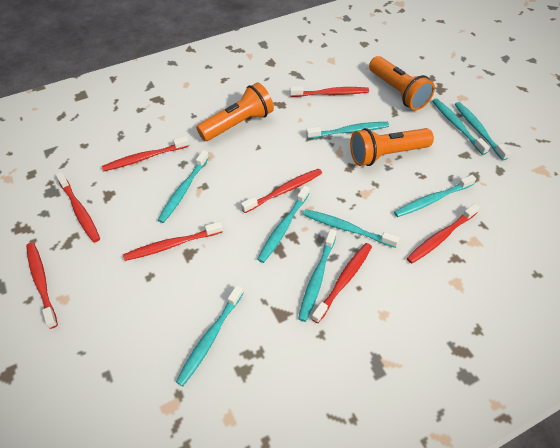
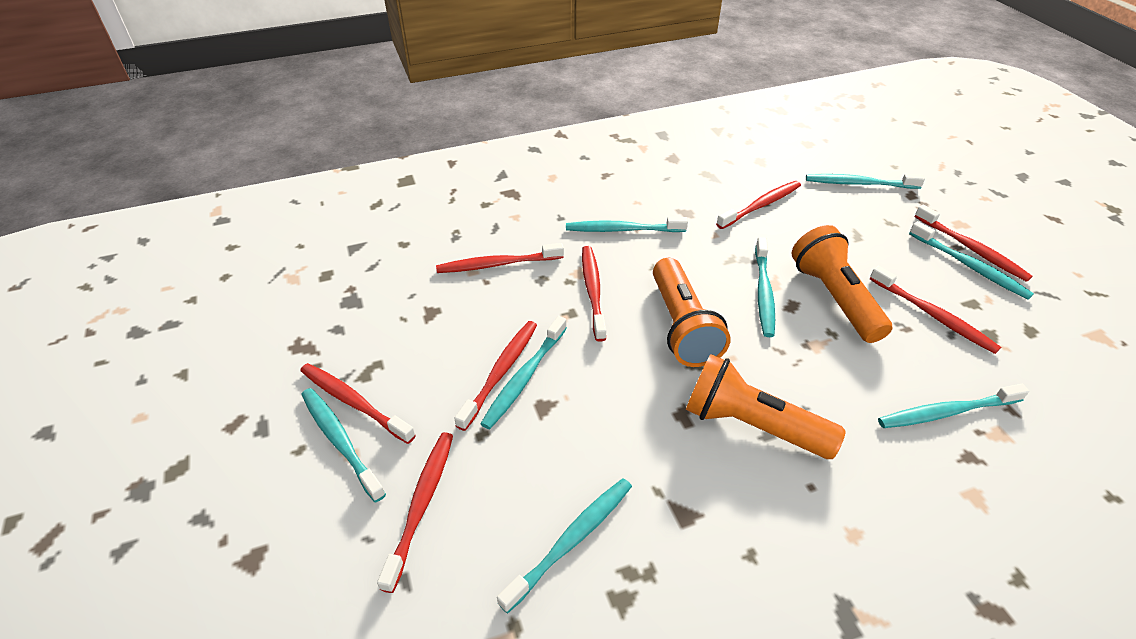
turquoise toothbrush: [158,150,209,223] [176,285,243,386] [257,185,310,263] [298,229,337,322] [303,209,400,248] [306,122,389,139] [394,175,476,217] [432,98,490,155] [455,102,510,161] = 9 -> [301,388,386,502] [480,316,567,429] [497,478,632,613] [566,217,688,232] [755,237,775,337] [806,174,925,189] [878,384,1029,428] [909,221,1034,300] = 8

